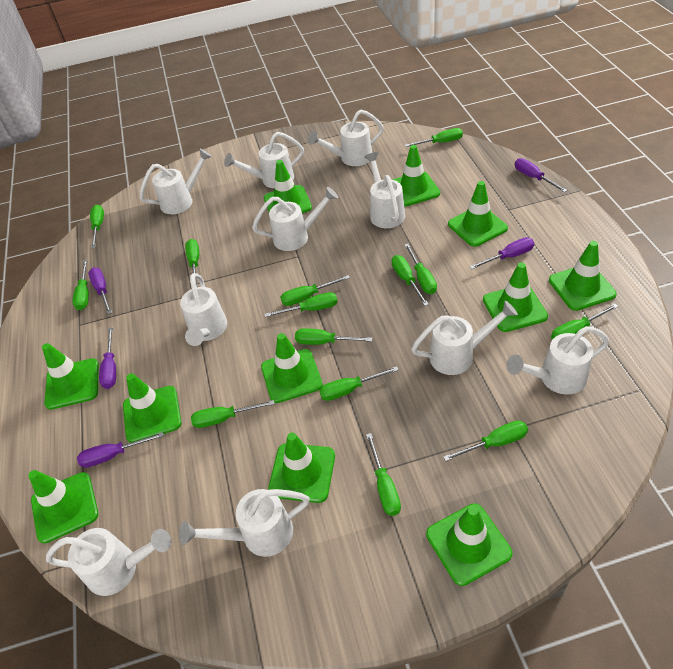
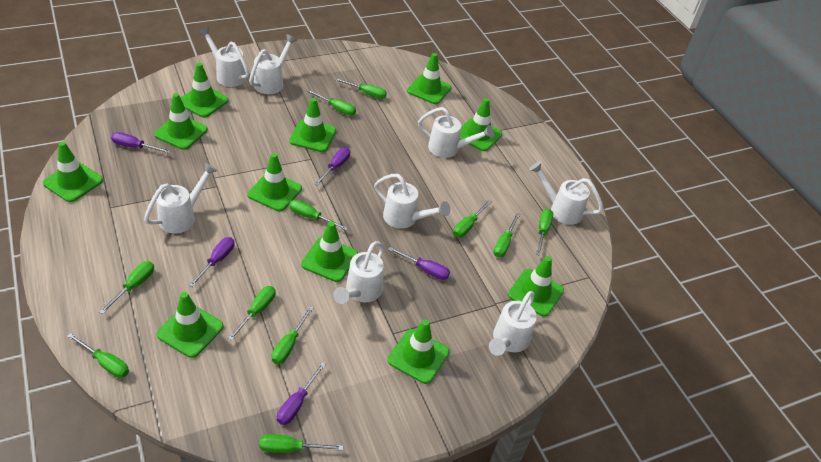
green screwdriver: [72,260,89,310] [90,205,104,248] [185,239,199,287] [191,400,274,428] [264,292,338,317] [280,275,350,306] [295,328,372,345] [319,366,399,401] [366,433,401,516] [392,255,429,306] [405,128,463,147] [405,244,437,294] [443,421,528,461] [551,304,618,340] = 14 -> [67,333,129,378] [99,261,154,314] [228,286,276,341] [259,434,343,453] [271,306,314,364] [289,200,348,230] [307,90,356,116] [335,78,387,99] [453,200,492,238] [493,213,520,257] [536,209,553,256] = 11
white watering can: [46,528,171,596] [139,149,212,214] [179,489,310,557] [180,273,227,346] [224,132,304,188] [252,187,338,251] [308,110,384,166] [364,152,405,228] [411,301,518,375] [506,326,609,395] = 10 -> [144,162,218,233] [198,27,249,87] [249,34,297,94] [333,241,384,304] [374,174,450,229] [418,107,494,158] [489,291,537,356] [529,161,603,225] = 8

